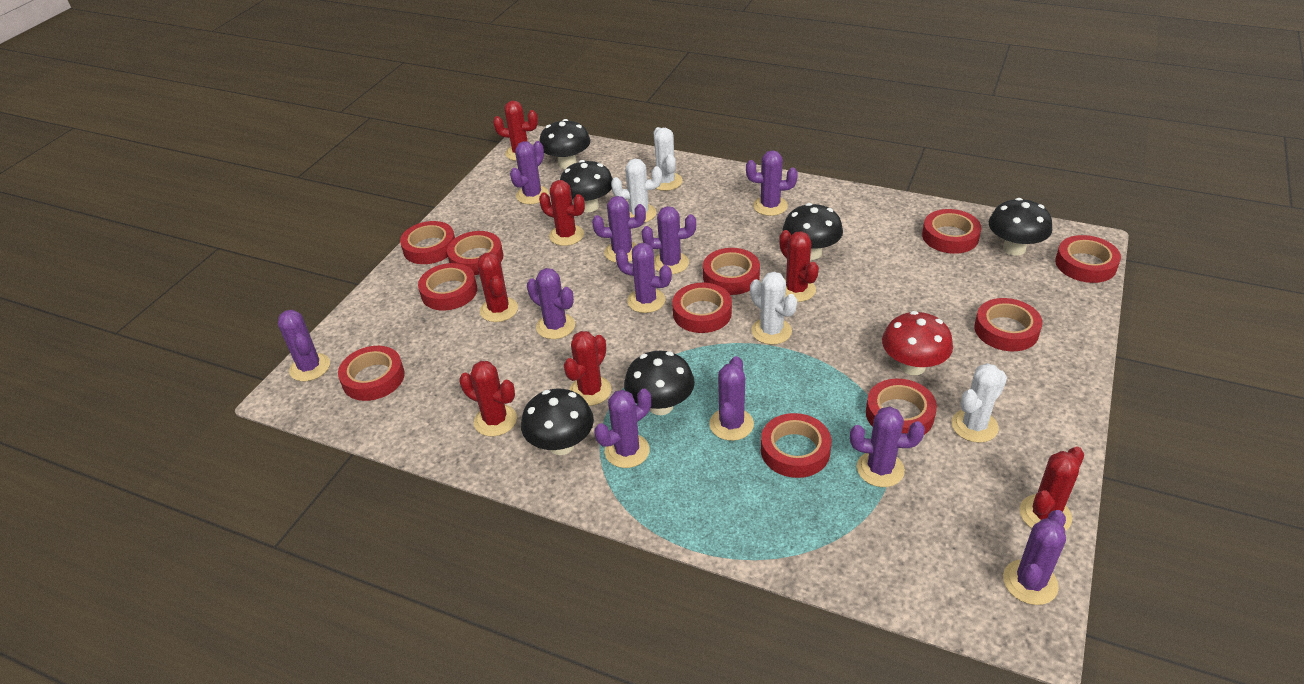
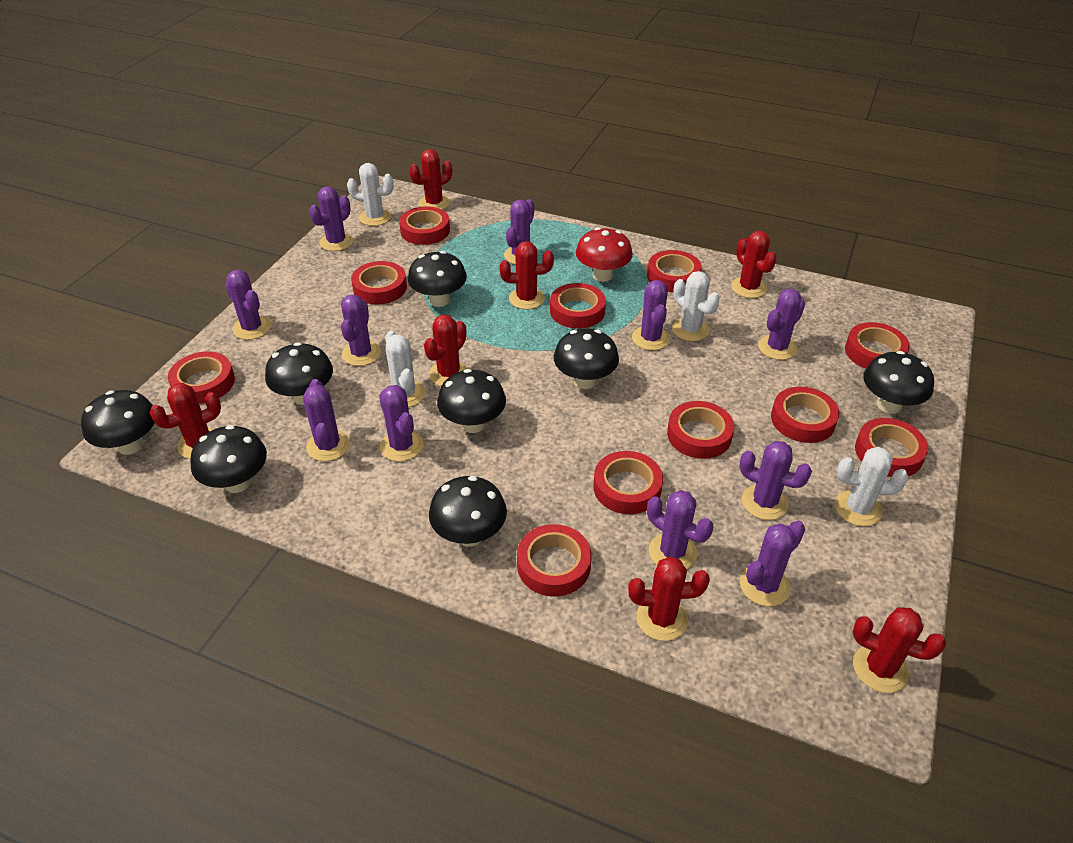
black mushroom: [521,389,594,455] [539,119,590,169] [560,160,613,212] [624,351,695,415] [783,203,843,260] [989,198,1052,256] = 6 -> [81,390,155,455] [190,425,267,493] [265,342,333,405] [408,251,467,307] [429,476,507,546] [437,369,506,433] [554,329,619,389] [863,351,934,414] = 8

